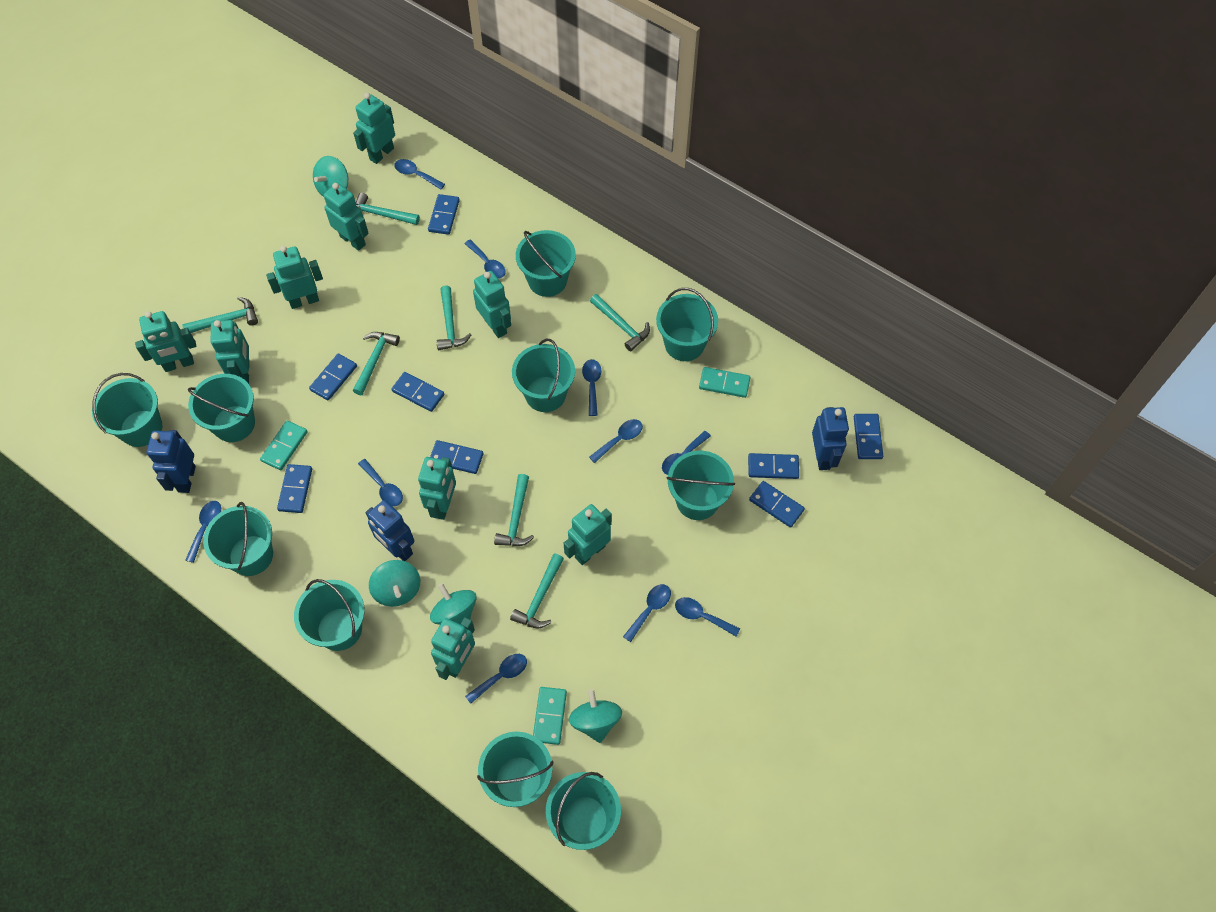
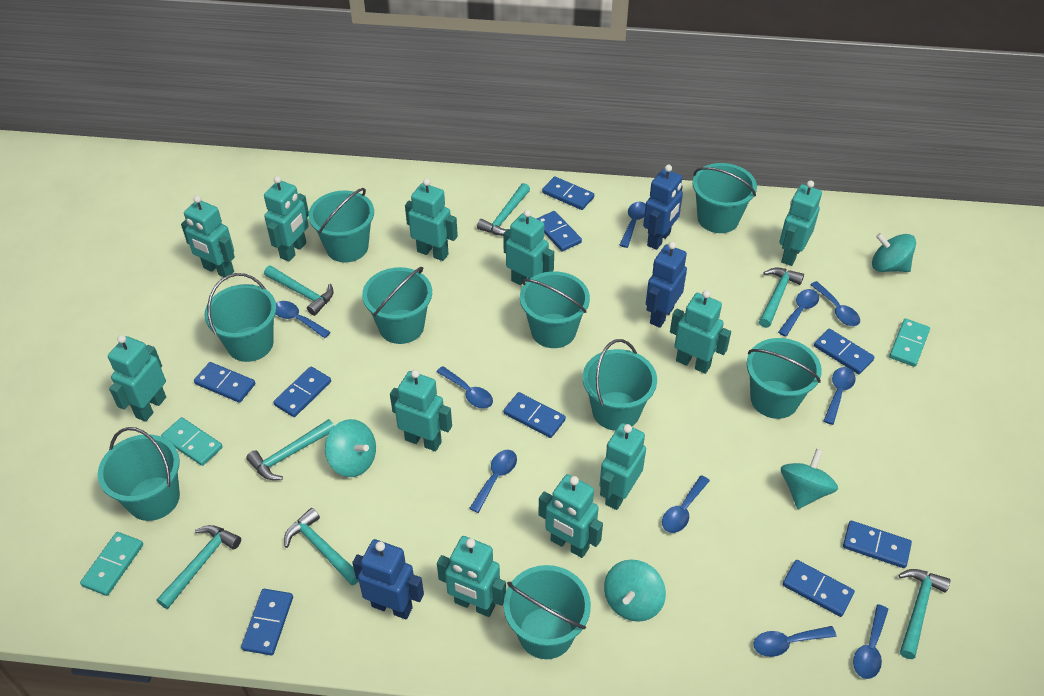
blue domino: [277,464,312,513] [309,353,357,401] [392,372,444,412] [428,194,460,235] [430,440,483,474] [748,453,799,479] [749,481,805,528] [854,414,883,459] = 8 -> [194,362,255,403] [241,589,293,655] [273,366,331,417] [504,392,566,438] [537,211,582,251] [542,176,594,210] [783,560,855,617] [814,329,875,374] [843,521,912,568] = 9
turquoise bucket: [92,373,162,447] [188,374,255,442] [203,502,273,576] [294,579,365,651] [477,731,553,807] [512,338,575,412] [516,230,576,297] [546,772,621,850] [656,288,718,361] [666,451,735,520] = 10 -> [98,427,180,521] [204,273,277,362] [308,188,374,263] [362,267,432,344] [504,565,591,659] [520,271,590,348] [583,339,657,431] [693,163,757,233] [747,338,822,419] = 9
turquoise robot: [135,311,196,372] [210,320,249,384] [266,246,323,309] [324,183,369,251] [353,93,395,164] [418,457,456,520] [431,617,475,680] [473,271,511,338] [564,504,612,565] = 9 -> [108,335,166,422] [181,195,235,277] [264,176,309,262] [390,370,452,451] [405,179,458,261] [437,536,506,617] [503,210,554,285] [538,474,603,558] [599,423,646,510] [670,290,731,374] [779,180,822,266] = 11

